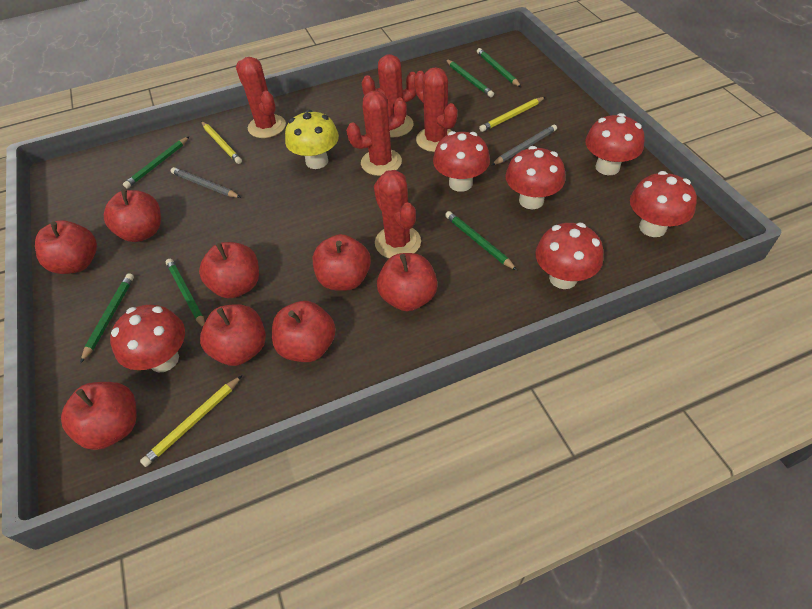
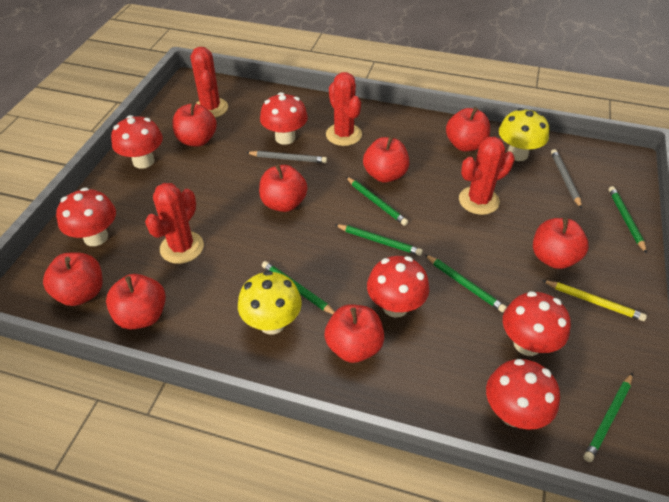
red cactus: [236,57,286,138] [346,91,407,176] [362,54,416,138] [374,170,421,258] [414,67,457,152] = 5 -> [145,183,204,264] [191,47,228,118] [326,72,362,146] [459,137,515,215] = 4
yellow mushroom: [285,110,339,169] = 1 -> [238,271,302,335] [499,108,549,161] = 2
yellow pencil: [140,376,242,467] [201,121,242,164] [479,97,545,132] = 3 -> [542,280,647,321] = 1

